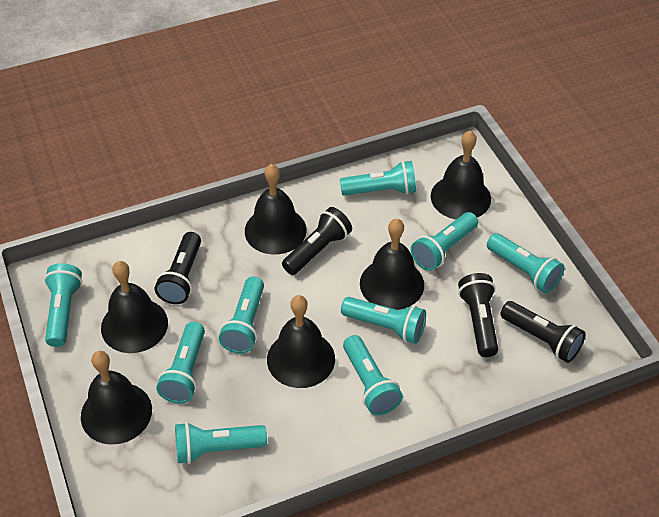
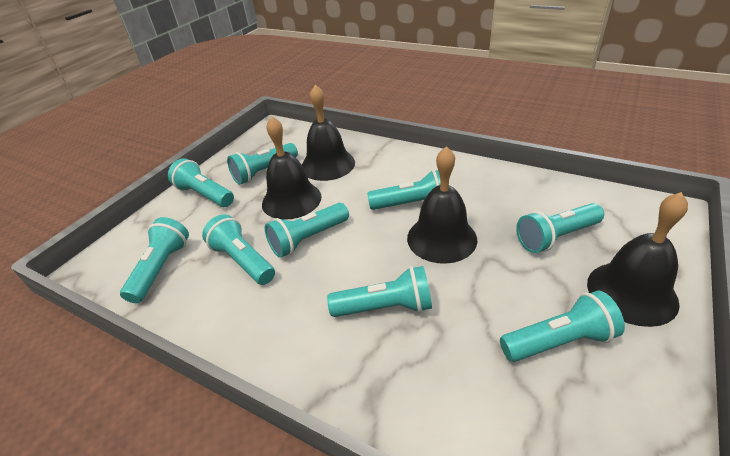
black bell: [81,351,152,445] [101,261,168,353] [245,164,307,255] [267,295,335,388] [360,219,424,310] [431,130,491,220] = 6 -> [262,116,322,220] [302,85,355,181] [407,146,477,264] [587,192,688,327] = 4
black flashlight: [155,232,201,304] [282,207,352,275] [458,273,498,357] [500,301,586,363] = 4 -> none = 0

